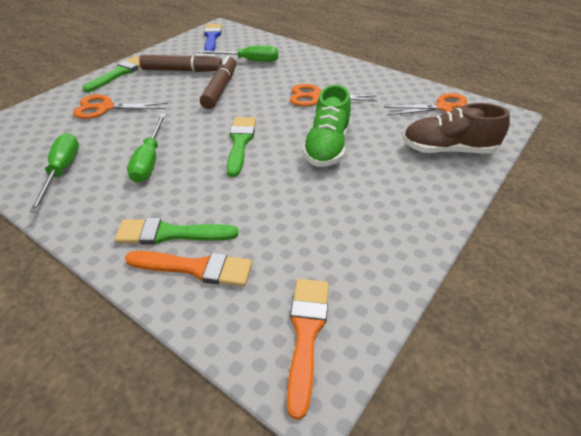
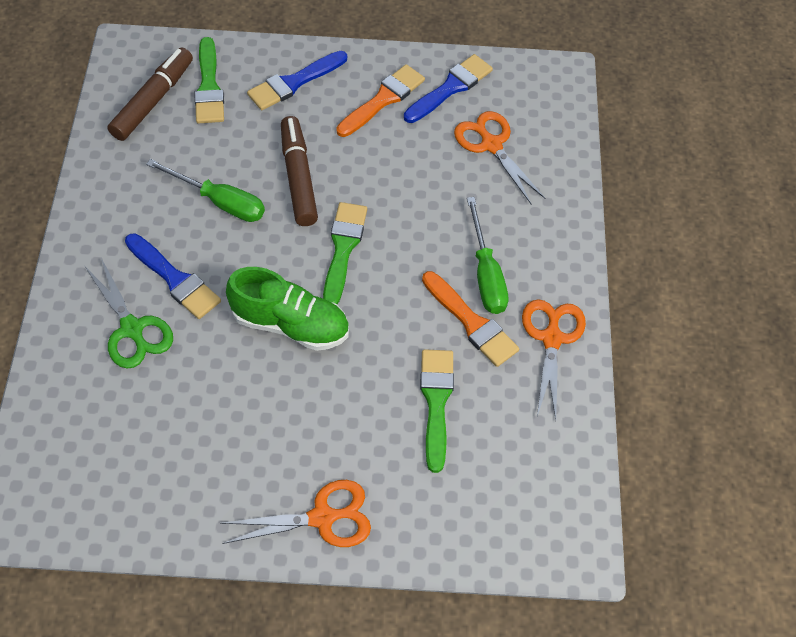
blue brush: [204,24,222,51] = 1 -> [125,233,221,319] [247,51,347,110] [404,54,493,123] = 3
brown shoe: [403,103,510,154] = 1 -> none = 0
green scissors: none = 0 -> [85,258,173,369] = 1
green screwdriver: [29,133,79,213] [127,114,166,183] [198,46,279,62] = 3 -> [146,159,265,222] [467,197,508,314] = 2

